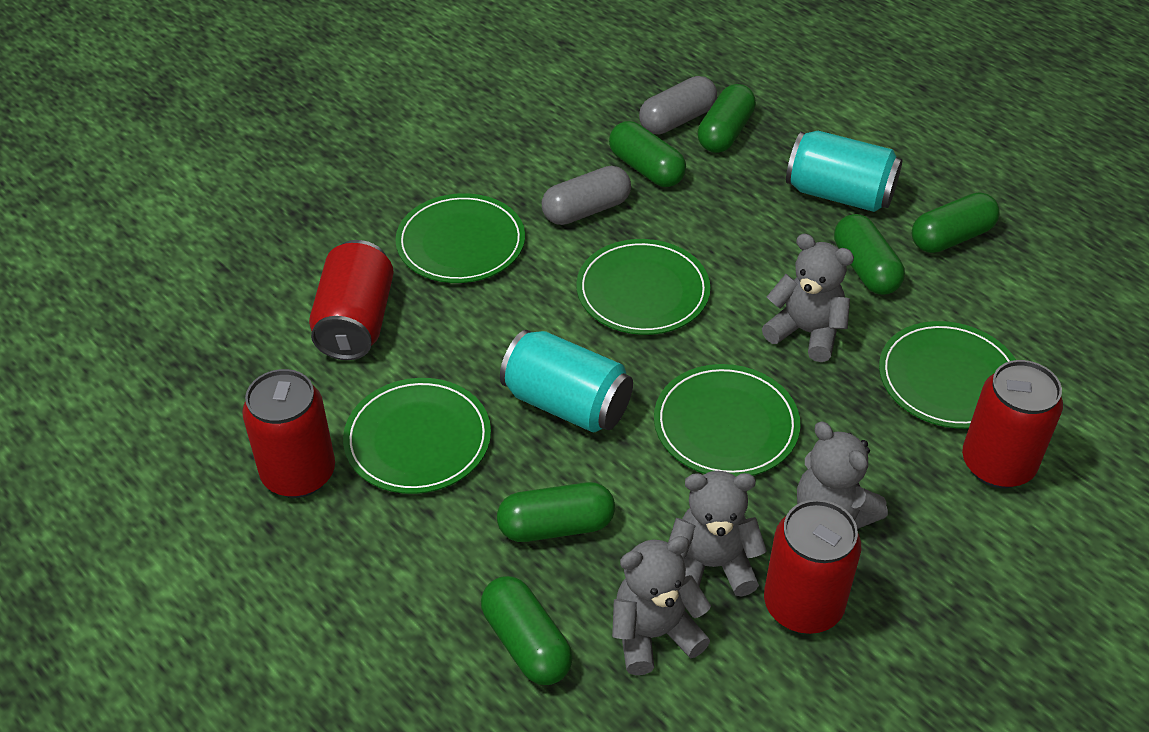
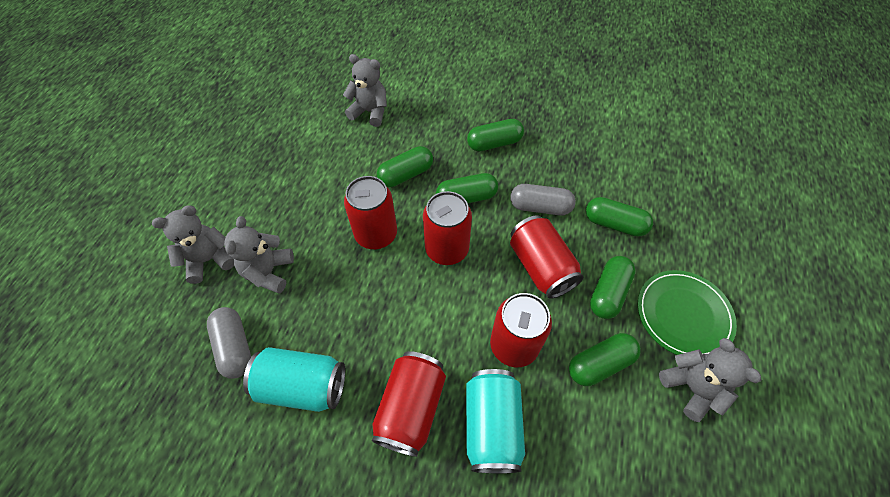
green plate: [343,378,491,494] [395,193,525,283] [576,239,710,335] [654,364,801,476] [879,321,1016,429] = 5 -> [638,270,737,355] = 1
red can: [242,369,335,498] [309,240,394,360] [764,499,861,634] [962,360,1063,488] = 4 -> [344,176,397,249] [371,351,446,457] [423,191,472,265] [490,293,552,368] [510,215,583,299] = 5

